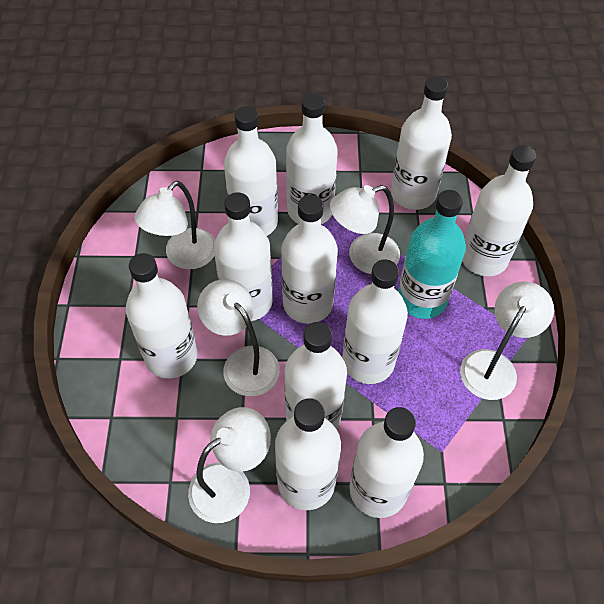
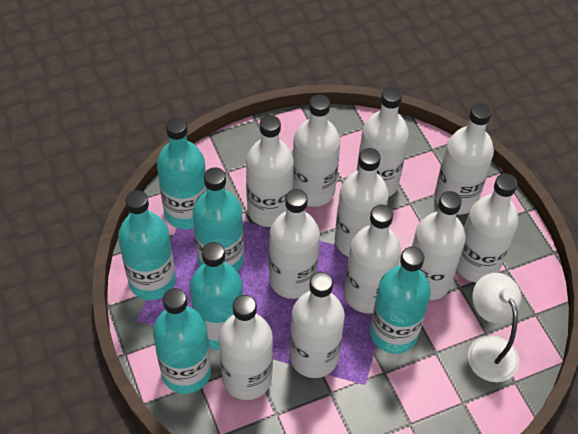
turquoise bottle: [398,190,466,319] = 1 -> [118,190,176,300] [153,288,211,394] [157,117,207,229] [190,242,243,350] [193,167,244,272] [370,247,431,354] = 6
white lamp: [134,181,215,269] [188,407,271,523] [197,279,280,396] [330,185,400,274] [460,281,554,400] = 5 -> [468,273,522,382] = 1

